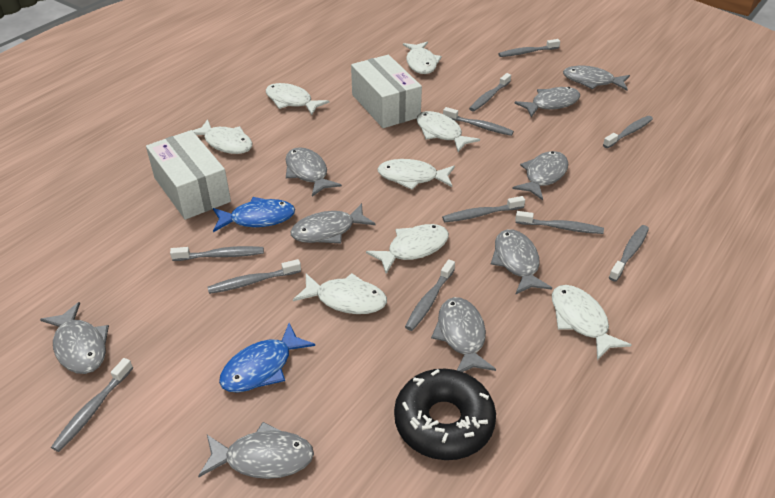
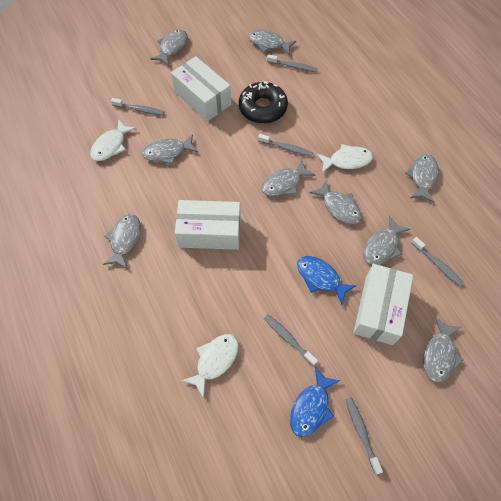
grey toothbrush: [51,358,133,452] [170,246,264,261] [207,259,301,294] [405,259,455,331] [442,196,525,222] [443,107,514,136] [469,73,511,111] [498,39,560,57] [515,211,604,234] [603,116,653,148] [609,225,649,282] = 11 -> [111,98,165,116] [258,134,313,157] [264,314,318,366] [267,54,318,72] [346,397,383,474] [411,237,464,286] = 6
white box: [146,130,231,220] [351,55,422,128] = 2 -> [171,56,231,121] [175,200,241,250] [353,264,413,345] = 3
white fish: [192,119,252,154] [266,83,329,115] [293,273,387,314] [366,224,449,274] [377,159,455,190] [403,42,442,74] [416,111,480,152] [552,285,631,360] = 8 -> [90,119,136,161] [181,334,239,398] [317,144,373,173] = 3

